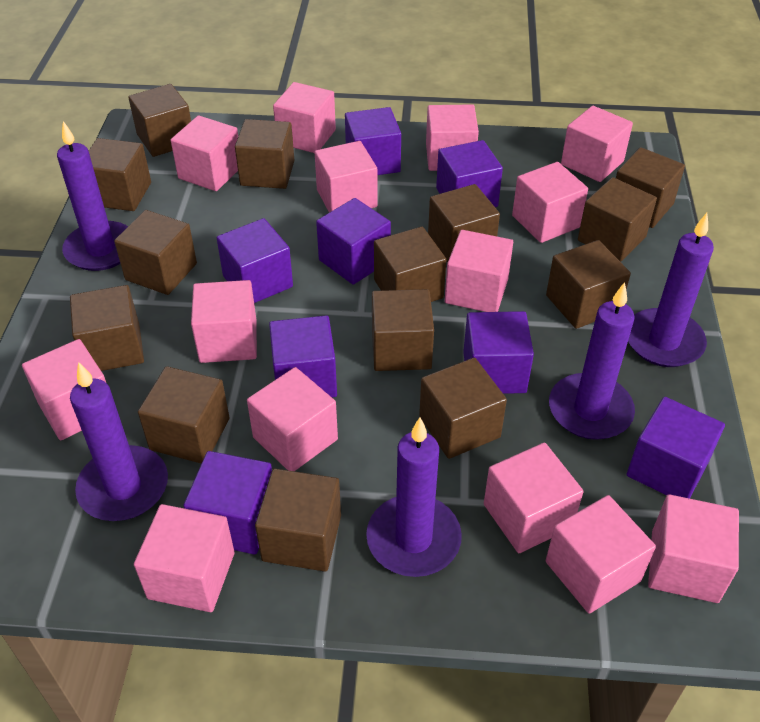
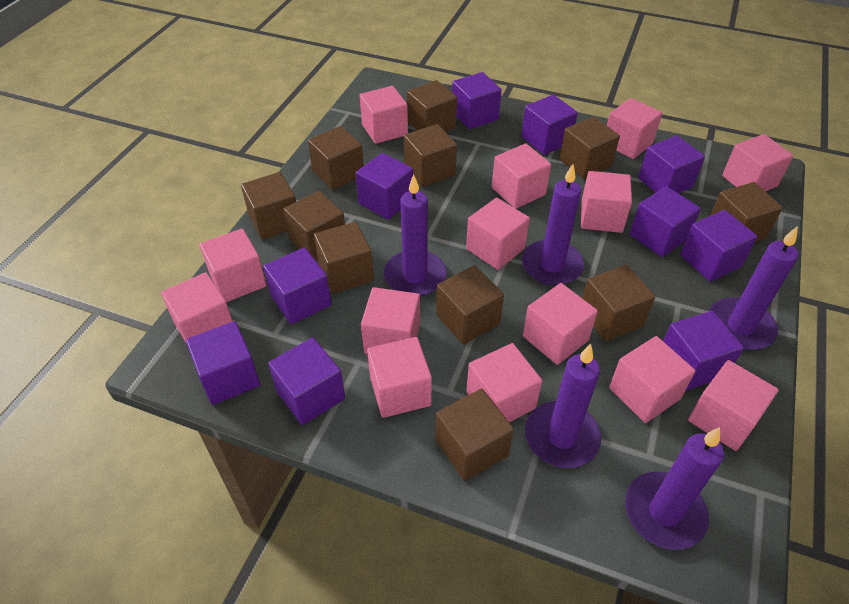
brown cube: [70,285,144,371] [89,138,151,211] [114,210,197,295] [128,84,191,157] [138,366,230,464] [235,119,294,189] [255,469,341,572] [372,289,434,371] [374,227,446,302] [419,358,507,459] [428,184,500,263] [546,240,631,329] [578,177,657,262] [616,147,685,228] = 14 -> [241,172,296,239] [283,191,345,260] [308,126,364,190] [314,222,374,293] [404,124,457,187] [407,80,457,132] [435,389,514,481] [436,265,504,344] [559,117,620,179] [582,265,655,341] [710,182,783,242] = 11
purple cube: [183,451,272,555] [217,218,293,303] [269,315,337,397] [316,198,391,285] [345,107,401,175] [436,140,503,207] [463,311,534,394] [627,397,725,499] = 8 -> [186,321,260,405] [263,247,331,325] [268,337,345,425] [356,153,413,220] [452,72,502,129] [521,95,578,155] [630,186,701,257] [638,135,705,194] [663,311,744,391] [680,210,757,282] = 10

